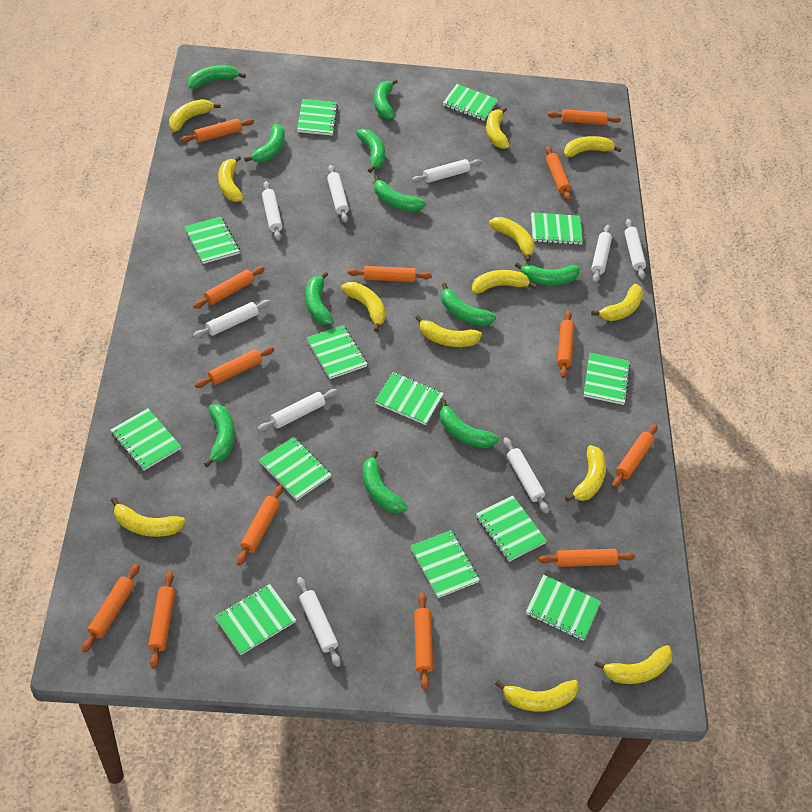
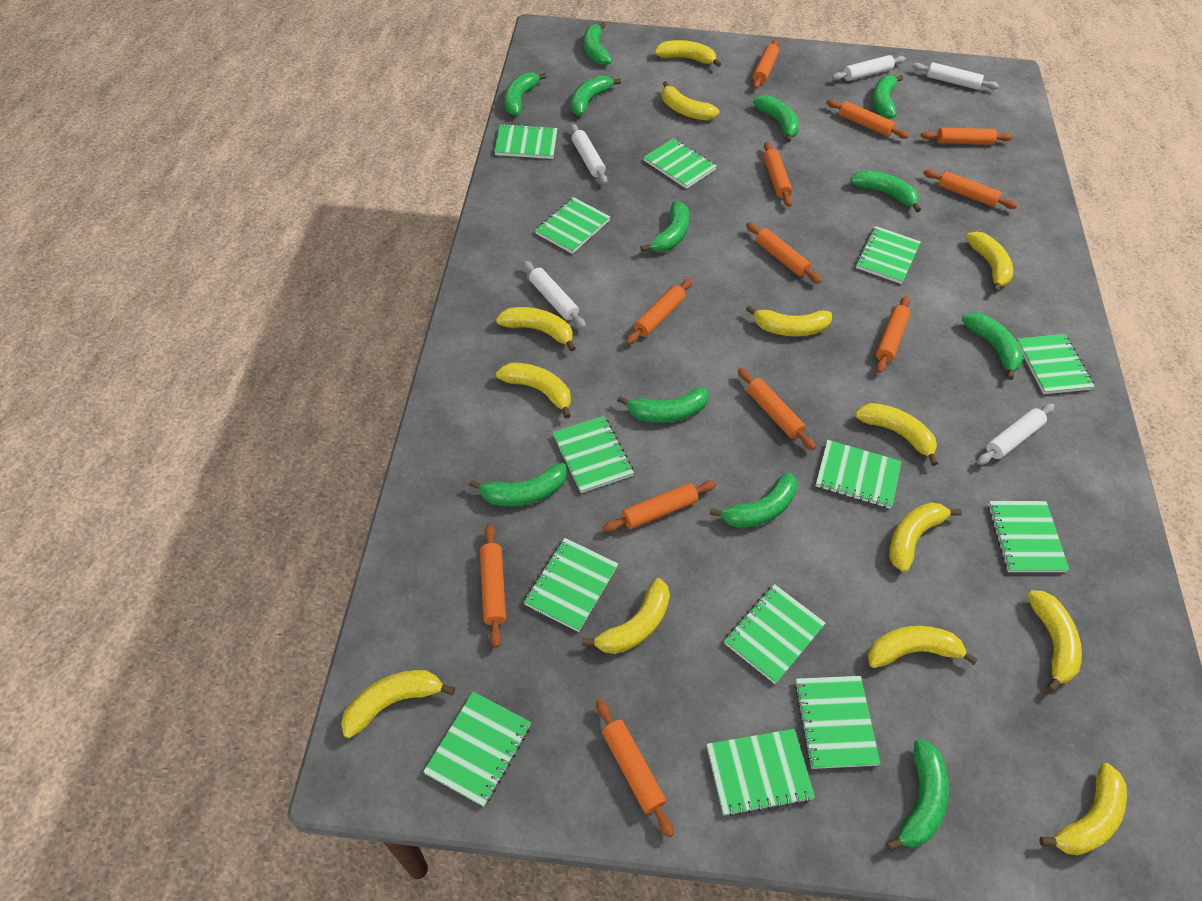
green banana: [188,65,246,89] [204,404,235,467] [244,124,285,162] [305,272,334,325] [356,129,385,173] [363,450,408,513] [374,79,398,119] [374,175,426,212] [440,399,499,448] [441,283,496,326] [515,262,580,285] = 11 -> [469,463,567,506] [504,72,547,116] [571,75,621,116] [584,22,612,66] [617,387,709,423] [640,201,689,252] [710,472,797,528] [753,95,799,143] [850,171,921,212] [872,75,903,119] [886,739,949,851] [962,312,1023,380] = 12
orange rolling pin: [82,564,140,653] [148,571,175,668] [181,119,254,142] [193,266,265,308] [195,347,275,388] [237,485,283,565] [348,266,432,282] [414,592,433,690] [538,549,635,567] [546,146,571,201] [548,109,621,125] [557,311,575,378] [613,424,657,488] = 13 -> [480,524,506,648] [596,699,674,837] [603,481,716,532] [626,279,692,344] [738,368,816,450] [746,222,822,284] [753,39,779,89] [763,142,792,207] [826,99,909,139] [876,296,910,373] [921,127,1013,145] [923,169,1017,209] = 12
white rolling pin: [193,300,271,338] [257,389,338,432] [262,181,283,241] [297,577,341,667] [327,165,349,223] [411,159,481,183] [503,437,549,514] [591,225,612,283] [625,219,646,279] = 9 -> [523,260,586,329] [570,124,608,185] [832,55,905,81] [912,62,999,90] [977,403,1055,465] = 5

